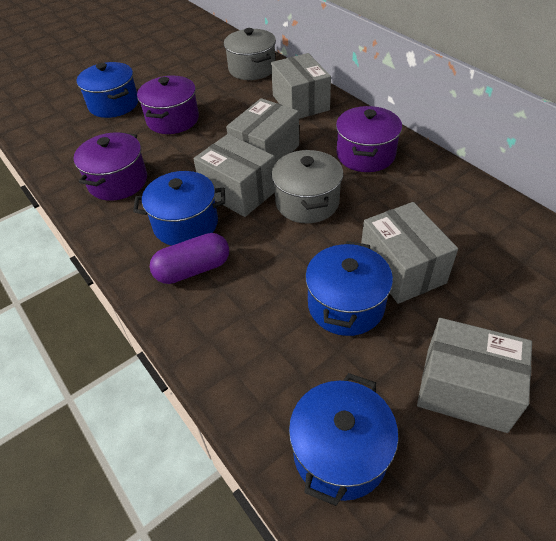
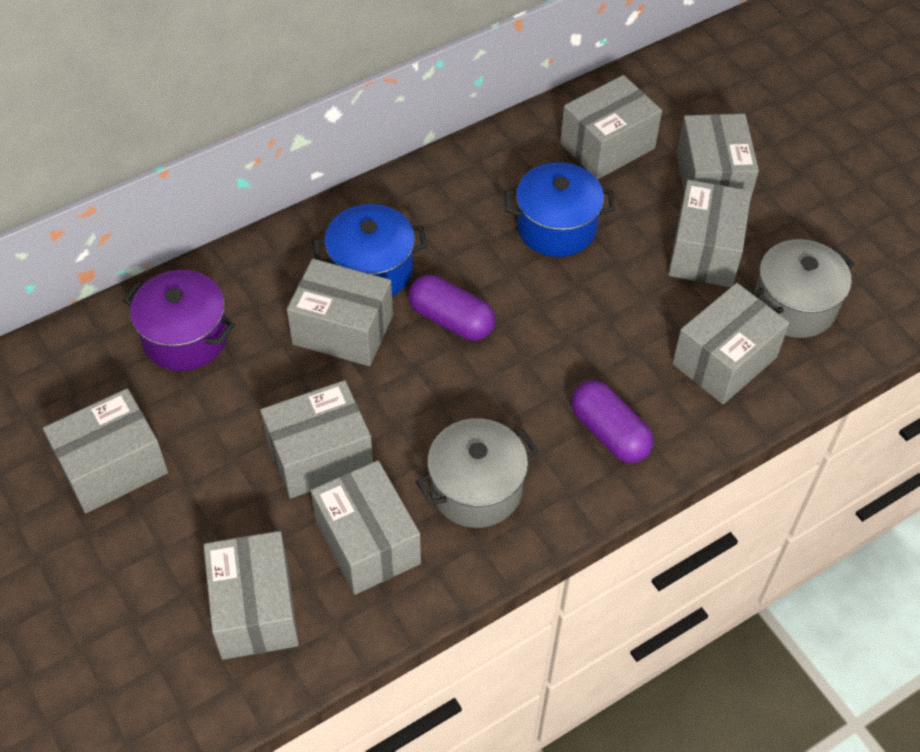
blue pot: [76,62,138,118] [133,171,225,246] [289,373,399,506] [305,241,393,336] = 4 -> [313,204,427,296] [505,162,615,257] = 2
grey box: [193,134,275,217] [226,98,299,163] [271,53,331,119] [361,202,458,304] [417,318,532,433] = 5 -> [43,389,168,513] [203,531,299,660] [260,380,373,499] [287,259,393,366] [311,460,421,595] [560,75,662,180] [668,180,751,287] [672,283,789,404] [676,114,759,200] = 9
purple capsule: [150,233,229,284] = 1 -> [408,275,495,341] [571,380,653,463] = 2
purple pot: [74,132,147,201] [137,76,199,134] [336,106,402,172] = 3 -> [123,270,235,371] = 1

